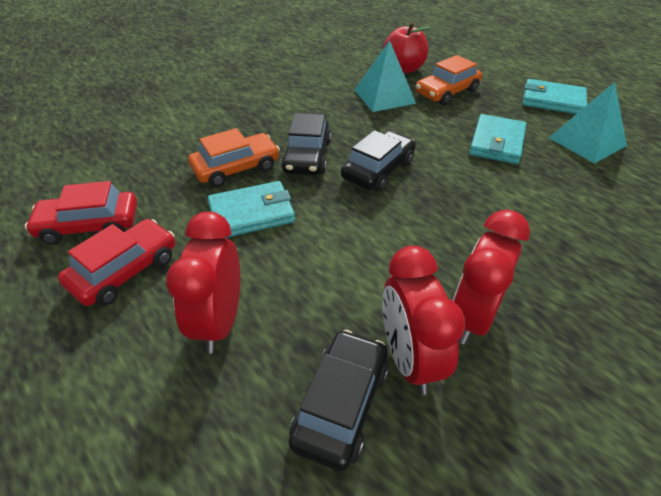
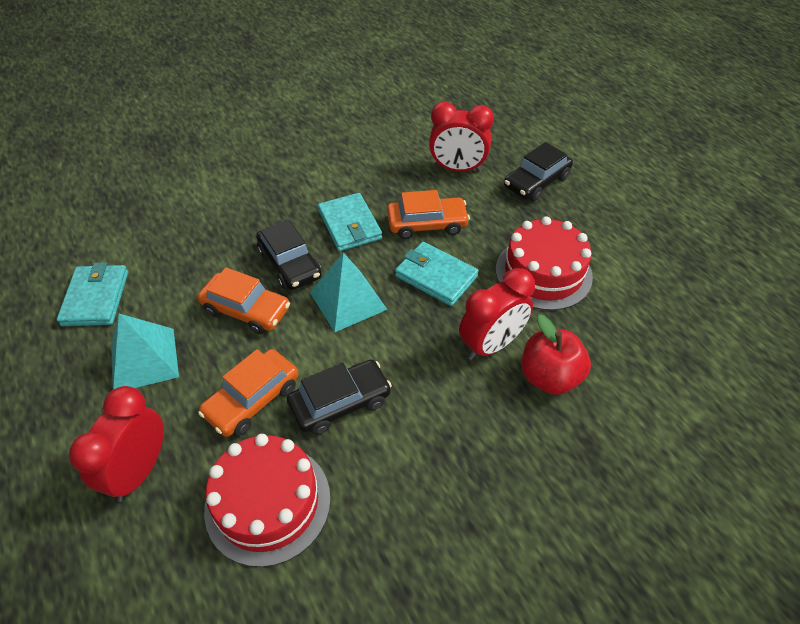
orange car: [188,128,280,187] [416,55,482,105] = 2 -> [198,267,290,334] [198,349,299,437] [387,190,470,239] = 3
red cake: none = 0 -> [204,434,331,567] [496,216,593,311] = 2
red car: [25,181,137,245] [58,219,175,306] = 2 -> none = 0

